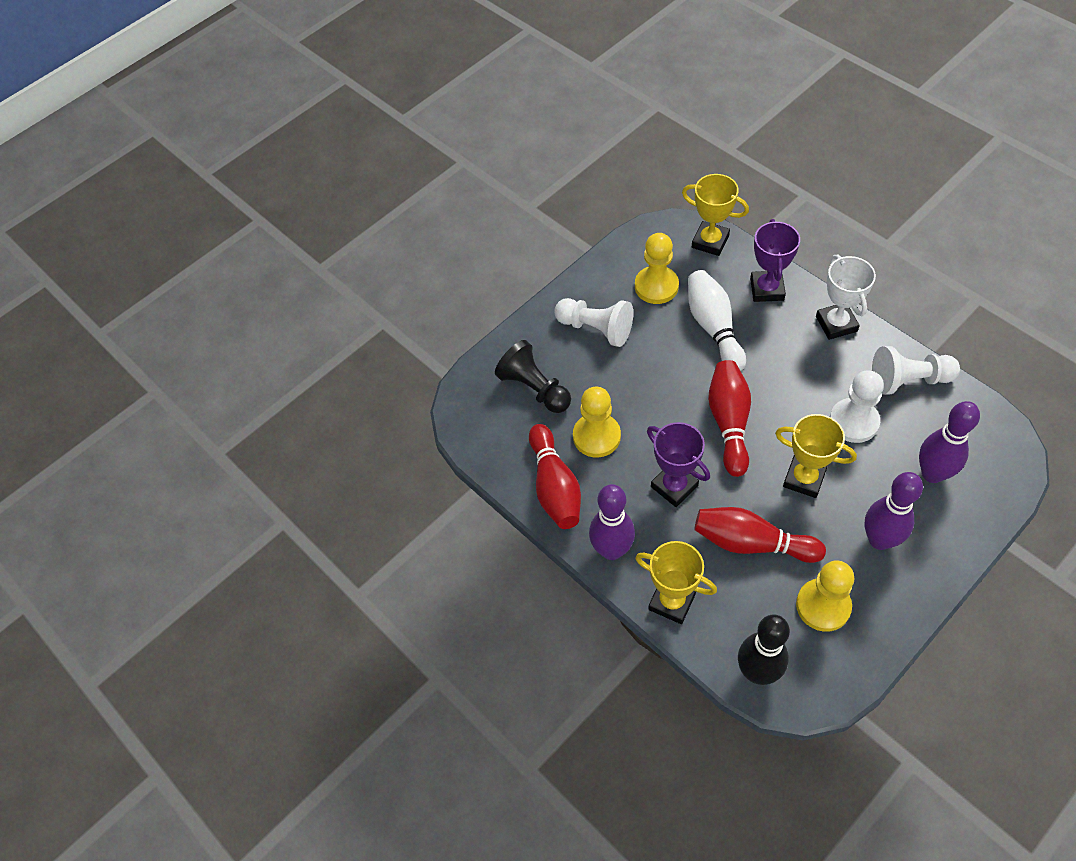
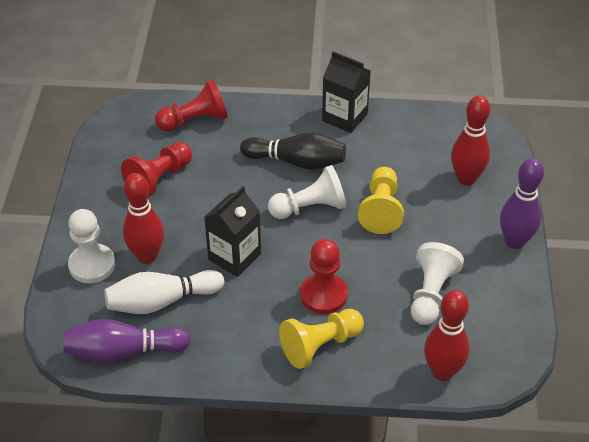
black carton: none = 0 -> [204,186,261,277] [322,51,371,133] = 2
black pawn: [495,340,571,413] = 1 -> none = 0
purple bowling pin: [589,484,635,560] [865,472,923,550] [919,401,980,483] = 3 -> [63,319,191,363] [500,158,544,249] = 2
purple trophy: [647,422,710,507] [750,219,800,302] = 2 -> none = 0
red pawn: none = 0 -> [121,142,192,198] [155,79,228,132] [300,239,348,314] = 3
white trophy: [816,255,876,340] = 1 -> none = 0
yellow pawn: [573,387,621,458] [635,233,679,304] [796,560,854,632] = 3 -> [279,309,364,369] [358,167,404,234] = 2
yellow trophy: [635,541,717,624] [682,174,749,256] [775,414,857,498] = 3 -> none = 0

